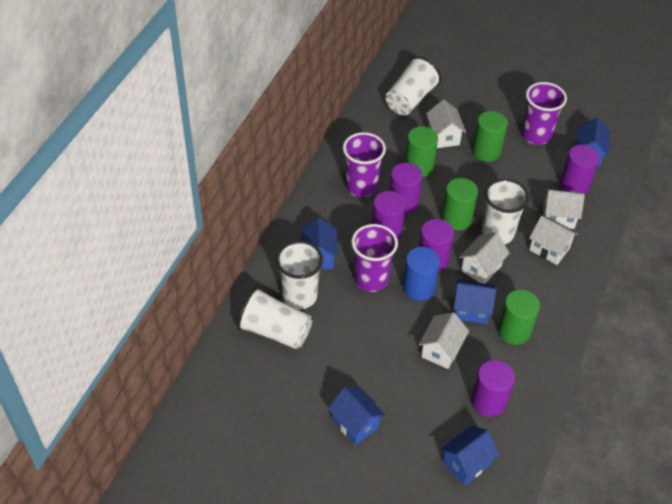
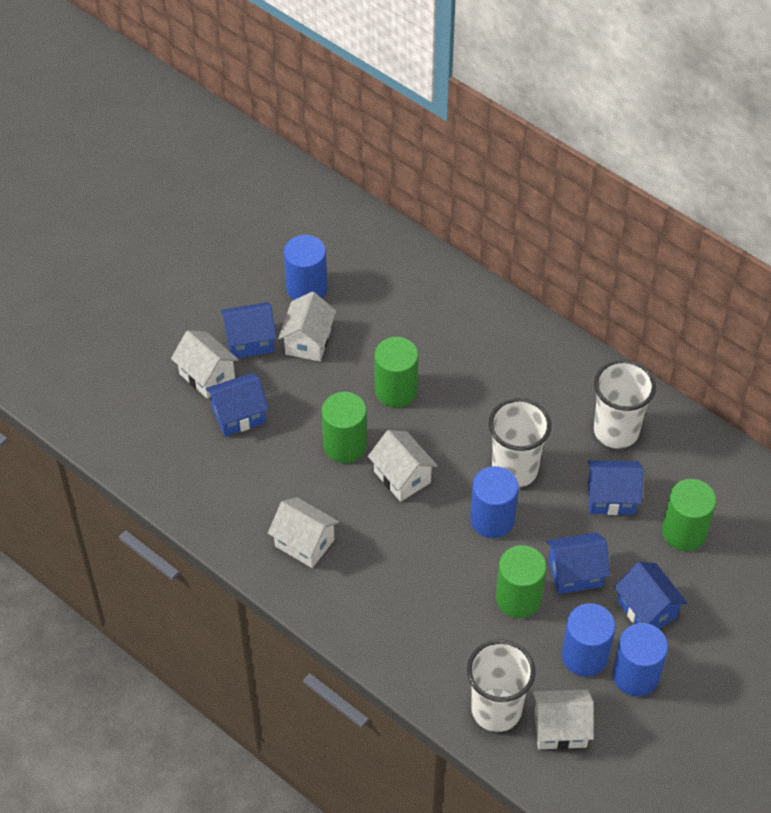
blue cylinder: [403,247,440,301] = 1 -> [284,235,327,300] [470,466,519,538] [562,603,615,677] [612,623,668,697] = 4
purple cup: [343,132,386,197] [351,224,398,292] [522,82,567,145] = 3 -> none = 0
purple cylinder: [372,191,406,240] [389,163,422,215] [419,219,454,272] [471,360,515,417] [560,145,600,194] = 5 -> none = 0
white cup: [237,287,312,349] [276,241,323,309] [386,56,441,115] [482,179,529,244] = 4 -> [467,639,536,732] [489,398,551,487] [594,360,656,449] = 3

